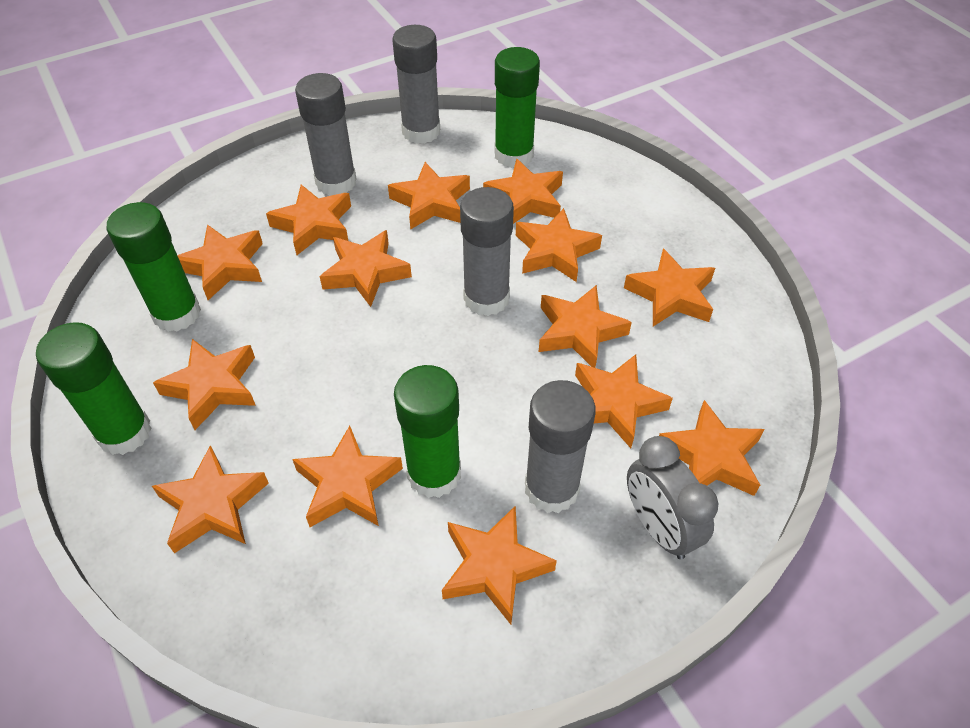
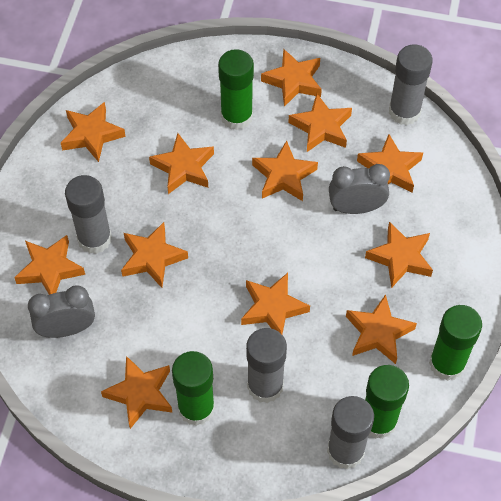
grey clock: [627,436,718,559] = 1 -> [28,285,95,338] [329,164,390,214] = 2
orange star: [152,445,269,553] [153,339,256,430] [177,224,263,300] [266,185,351,255] [292,426,403,527] [320,230,412,307] [388,162,470,229] [442,505,557,624] [483,159,563,224] [516,208,602,282] [539,285,632,368] [575,354,673,448] [624,248,715,327] [659,400,765,496] = 14 -> [14,235,85,295] [61,102,126,162] [101,356,173,429] [121,222,188,288] [149,133,214,194] [241,273,310,334] [252,141,318,201] [261,49,322,107] [288,93,352,152] [346,294,417,364] [357,134,423,193] [365,222,433,288] = 12

